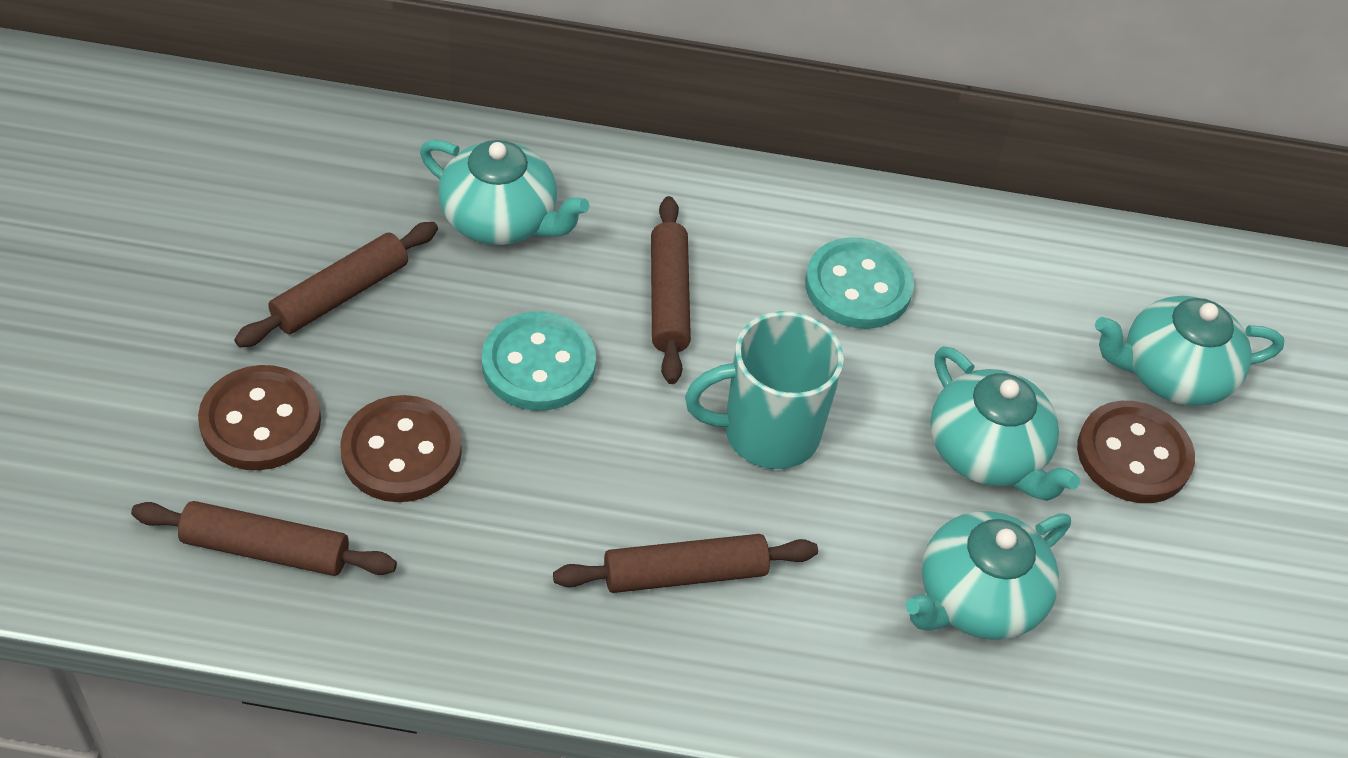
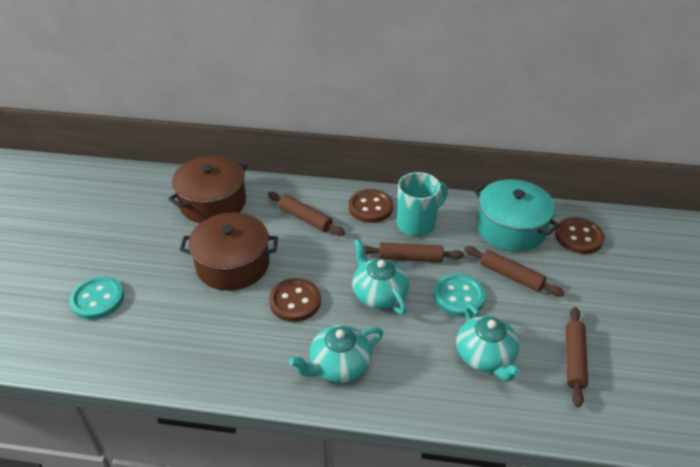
brown pot: none = 0 -> [168,156,248,223] [180,212,278,291] = 2
turquoise pot: none = 0 -> [474,179,560,252] = 1
turquoise teapot: [420,140,590,245] [905,511,1071,640] [930,346,1080,501] [1095,296,1284,406] = 4 -> [289,325,383,383] [352,239,409,315] [456,303,521,381] = 3

